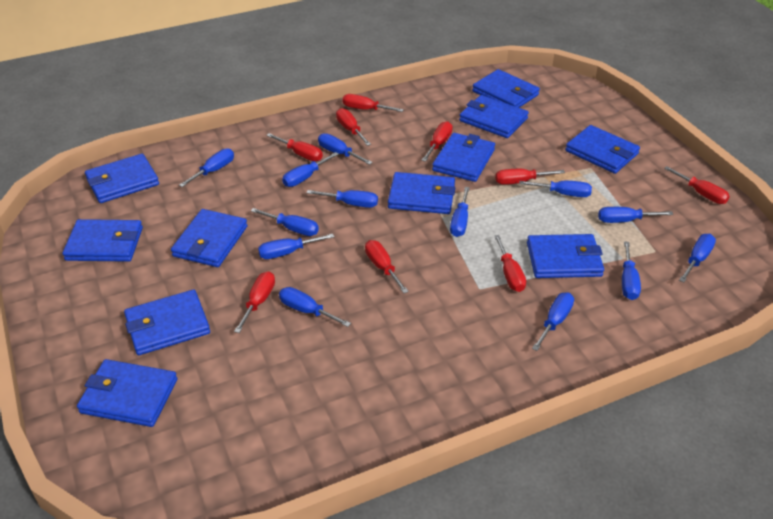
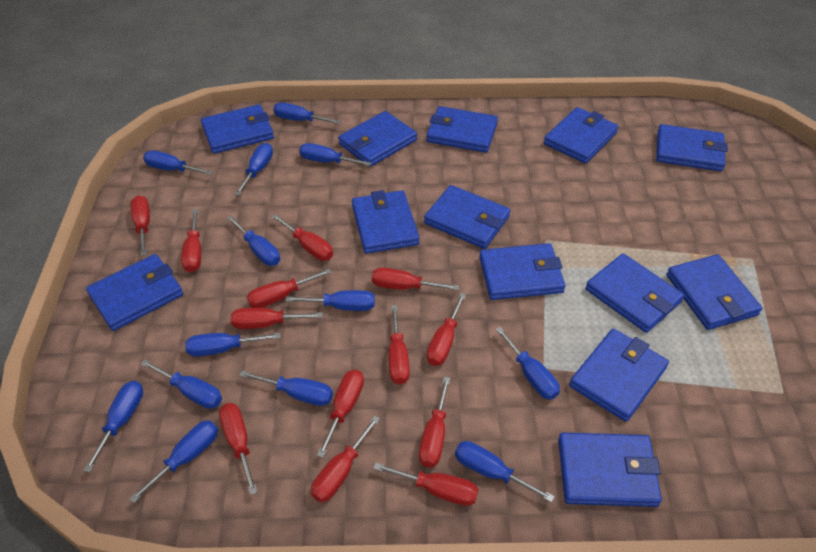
blue wallet: [62,219,143,262] [77,359,177,427] [85,154,159,203] [124,289,210,355] [171,209,248,267] [388,172,455,214] [432,133,495,182] [459,95,529,138] [472,69,540,108] [527,234,604,278] [565,125,640,174] = 11 -> [86,254,183,331] [201,104,274,154] [338,111,417,167] [352,190,420,254] [424,185,511,249] [426,106,498,153] [479,243,565,300] [544,107,619,164] [558,433,662,507] [569,328,669,422] [585,253,684,333] [656,124,728,172] [666,254,762,330] = 13
red screwdriver: [234,271,275,333] [266,133,323,161] [336,108,371,146] [343,94,404,112] [365,240,409,293] [421,121,453,162] [494,235,526,292] [495,169,565,185] [664,166,730,204] = 9 -> [130,195,150,256] [181,209,201,272] [219,403,258,495] [231,308,323,329] [247,269,332,308] [272,214,333,261] [311,416,380,502] [317,370,364,458] [372,268,459,290] [373,462,478,506] [389,305,410,385] [419,377,450,467] [427,293,466,366] = 13

